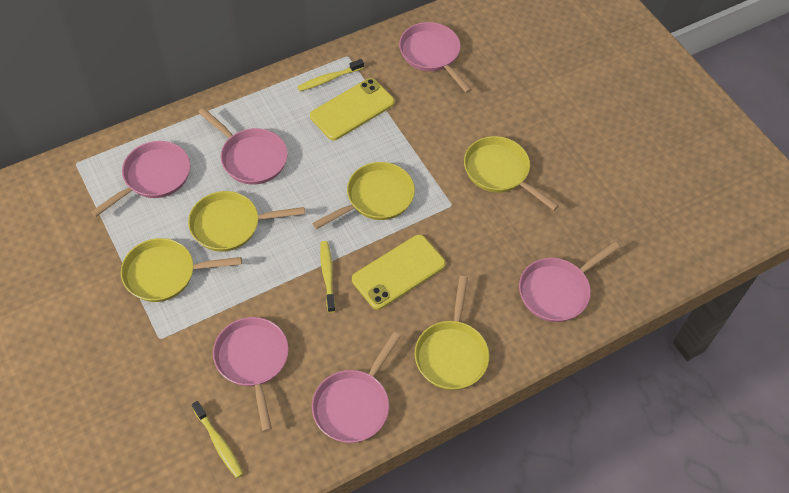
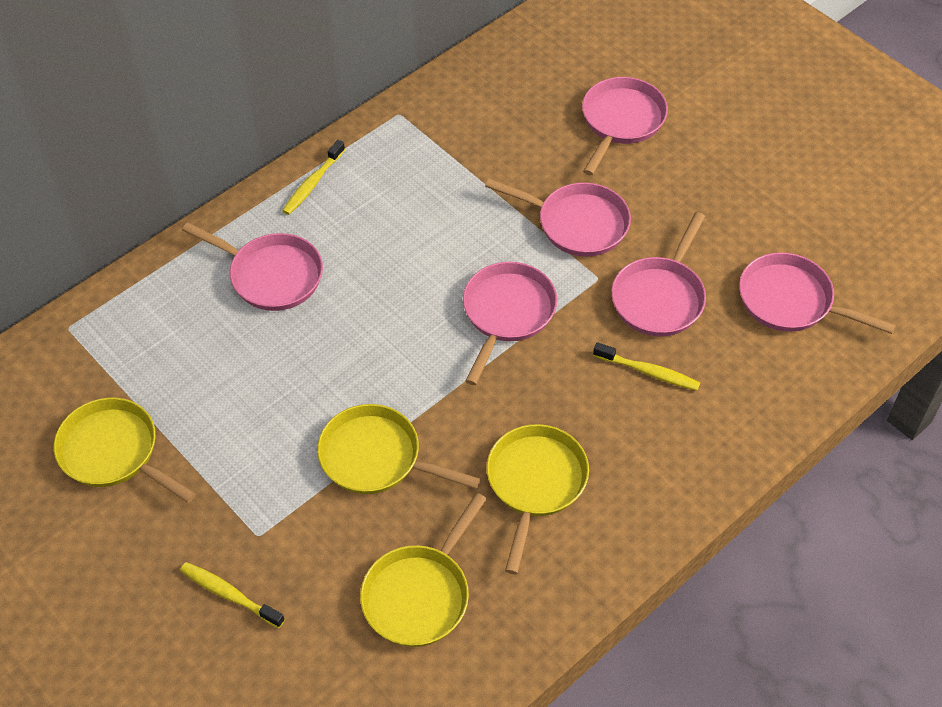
yellow pan: [121,238,242,302] [188,191,305,252] [312,162,415,229] [415,276,489,390] [464,136,559,210] = 5 -> [54,398,196,503] [317,404,480,494] [360,493,487,647] [486,424,589,574] = 4
yellow phone: [310,78,395,140] [352,235,446,310] = 2 -> none = 0

